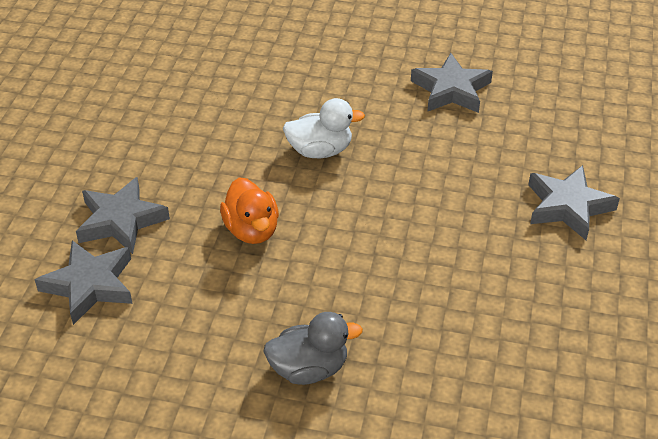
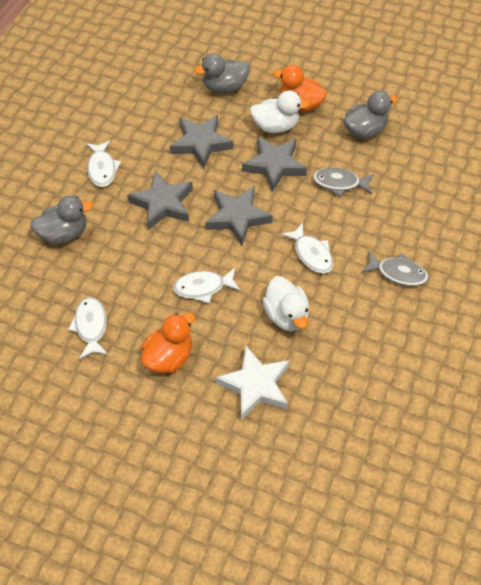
grey duck: [263,312,363,385] = 1 -> [30,196,93,245] [194,53,250,93] [343,91,397,139] = 3
grey fish: none = 0 -> [312,167,374,197] [361,251,429,287] = 2
orange duck: [220,177,279,244] = 1 -> [141,312,195,373] [273,65,327,111] = 2
white duck: [283,98,365,158] = 1 -> [250,91,310,133] [263,276,309,331] = 2
white fish: none = 0 -> [68,297,108,359] [86,140,121,187] [173,268,240,303] [281,223,334,274] = 4
white star: none = 0 -> [216,346,289,420] = 1

